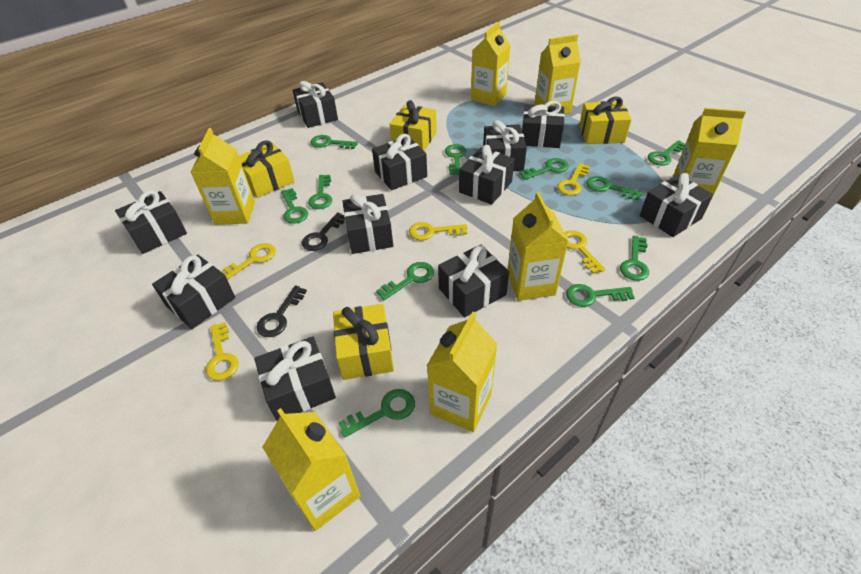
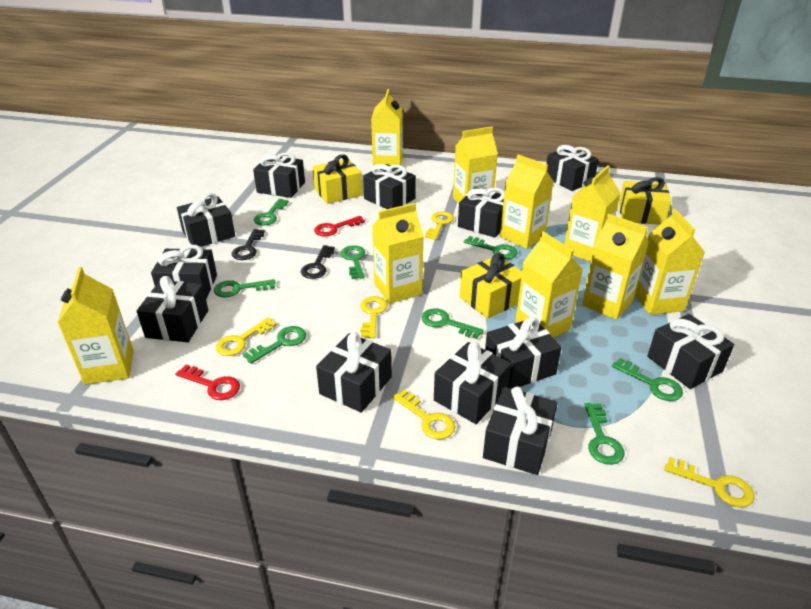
black gift: [115,191,187,254] [152,255,236,329] [254,336,336,421] [293,81,338,128] [342,194,393,254] [372,134,427,190] [438,245,509,317] [459,145,514,205] [483,120,527,171] [522,101,565,148] [640,173,713,237] = 11 -> [137,276,208,342] [151,245,217,299] [177,193,235,247] [253,152,305,198] [316,332,392,413] [363,164,416,209] [434,342,511,424] [458,187,505,238] [483,386,558,475] [485,317,562,389] [547,145,599,191] [647,314,734,389] = 12
green key: [281,188,308,224] [308,175,332,209] [310,135,358,149] [338,389,415,438] [376,262,434,300] [445,144,466,175] [519,158,569,180] [566,284,635,307] [586,176,643,200] [620,236,649,281] [648,140,685,166] = 11 -> [214,279,276,297] [243,326,306,364] [254,199,289,225] [341,245,365,279] [421,308,484,339] [464,236,518,259] [584,403,624,465] [612,358,683,401] = 8
red key: none = 0 -> [175,365,240,400] [314,216,365,237] = 2
yellow carton: [190,128,255,225] [262,408,360,531] [427,311,497,432] [471,22,510,106] [507,192,569,301] [535,34,581,114] [673,108,746,198] = 7 -> [58,267,134,385] [371,89,403,166] [372,203,424,304] [453,126,498,204] [500,154,554,249] [515,231,583,337] [564,165,621,262] [582,214,649,320] [635,209,705,315] = 9
yellow gift: [239,140,295,198] [333,304,394,380] [390,100,437,151] [579,97,632,144] = 4 -> [312,154,363,204] [459,253,522,319] [619,177,671,225] = 3

